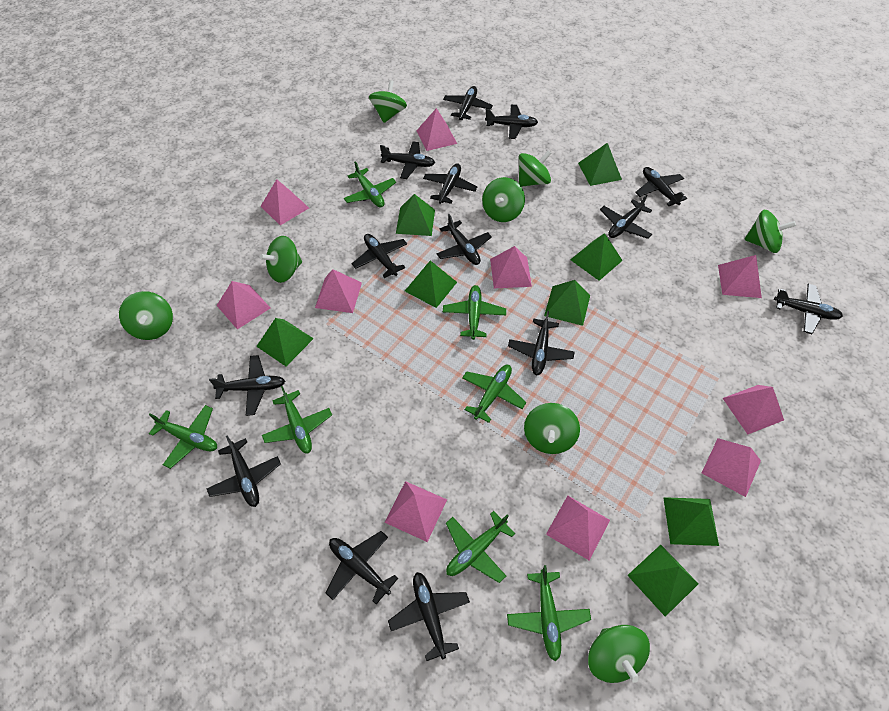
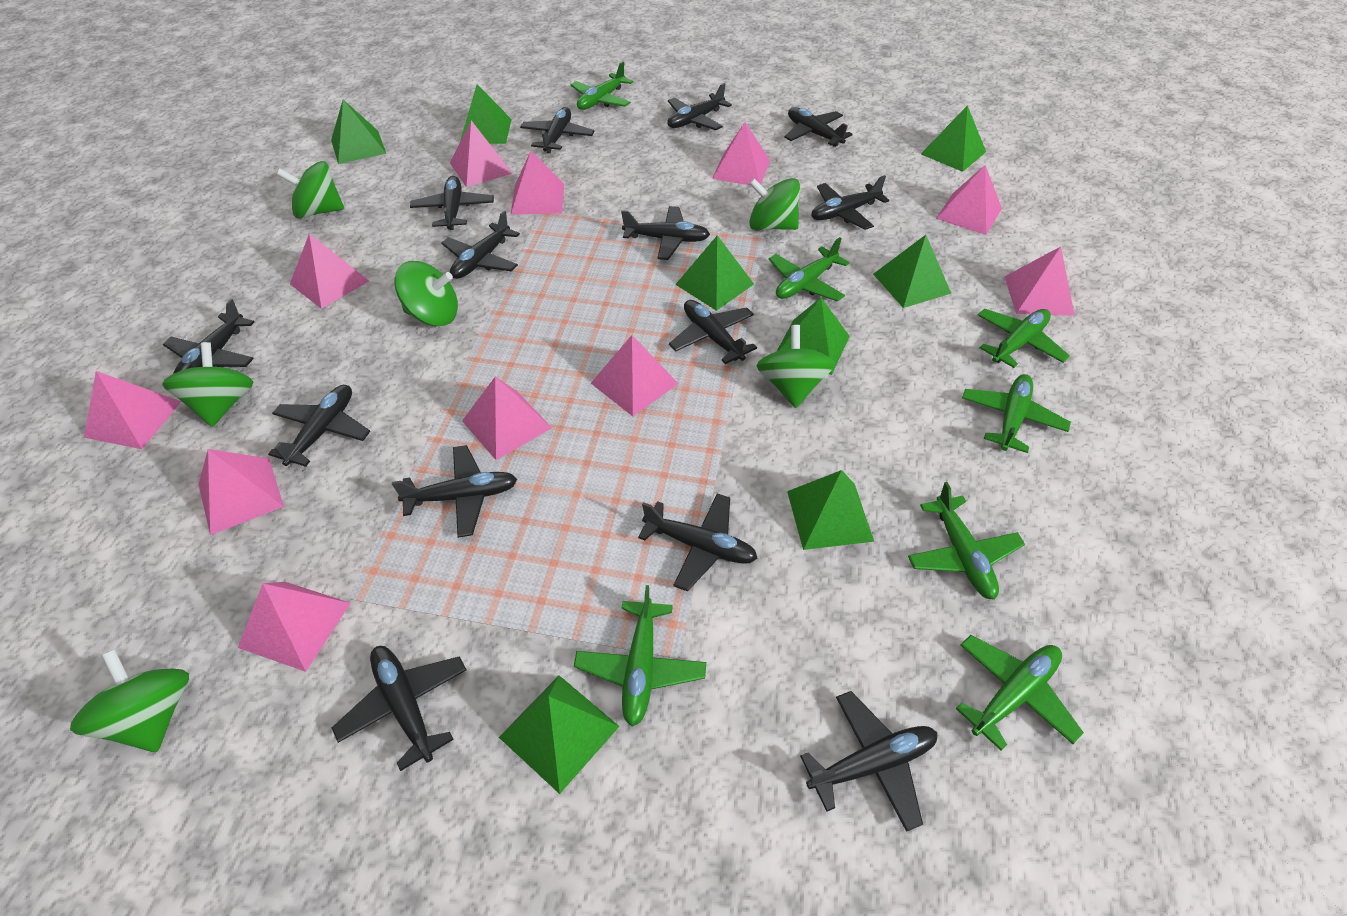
green spinning top: [119,291,173,340] [260,236,302,283] [369,80,407,123] [482,177,525,222] [519,150,551,187] [524,403,580,454] [588,625,650,683] [744,210,796,253] = 8 -> [70,649,189,752] [162,342,253,427] [276,161,344,219] [394,261,458,326] [749,178,800,231] [757,325,835,408] = 6
pink pyramid: [216,281,270,330] [261,179,309,226] [315,269,362,313] [384,481,447,542] [416,108,457,151] [490,246,532,288] [546,496,610,561] [702,438,761,497] [718,255,762,298] [723,385,784,434] = 10 -> [84,371,182,449] [198,449,284,535] [238,582,351,672] [290,234,369,309] [450,121,513,187] [462,377,552,460] [511,151,564,215] [591,335,678,416] [712,122,770,185] [936,165,1002,235] [1005,247,1075,316] = 11

